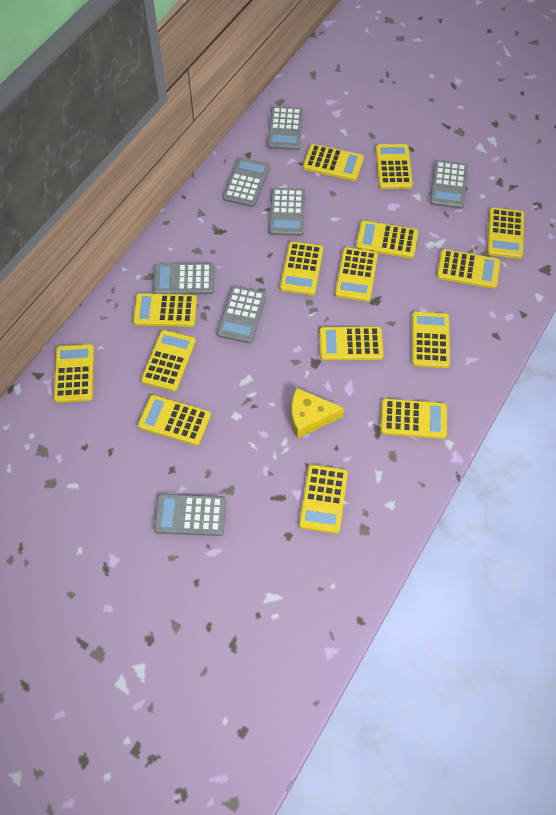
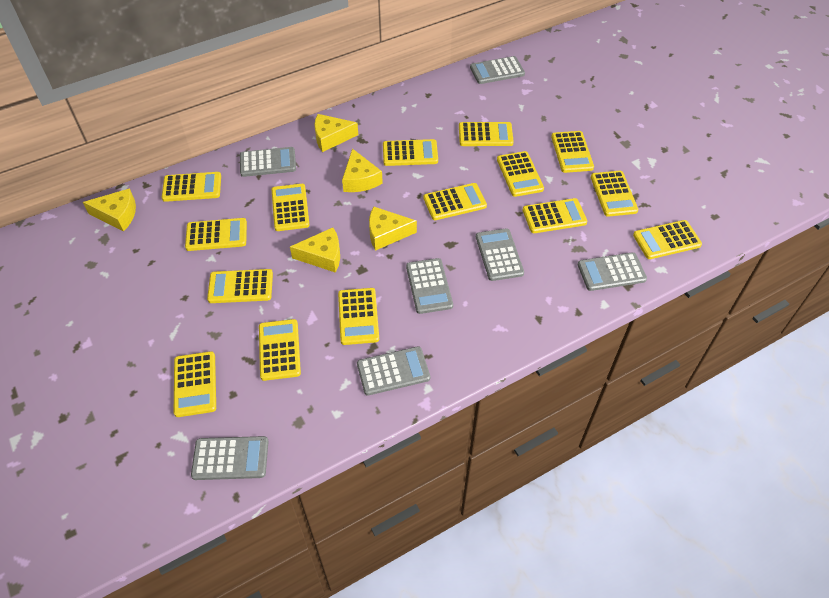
yellow cheese: [291,388,344,439] = 1 -> [83,188,136,231] [290,227,340,273] [314,114,358,152] [342,149,383,192] [369,207,417,251] = 5

